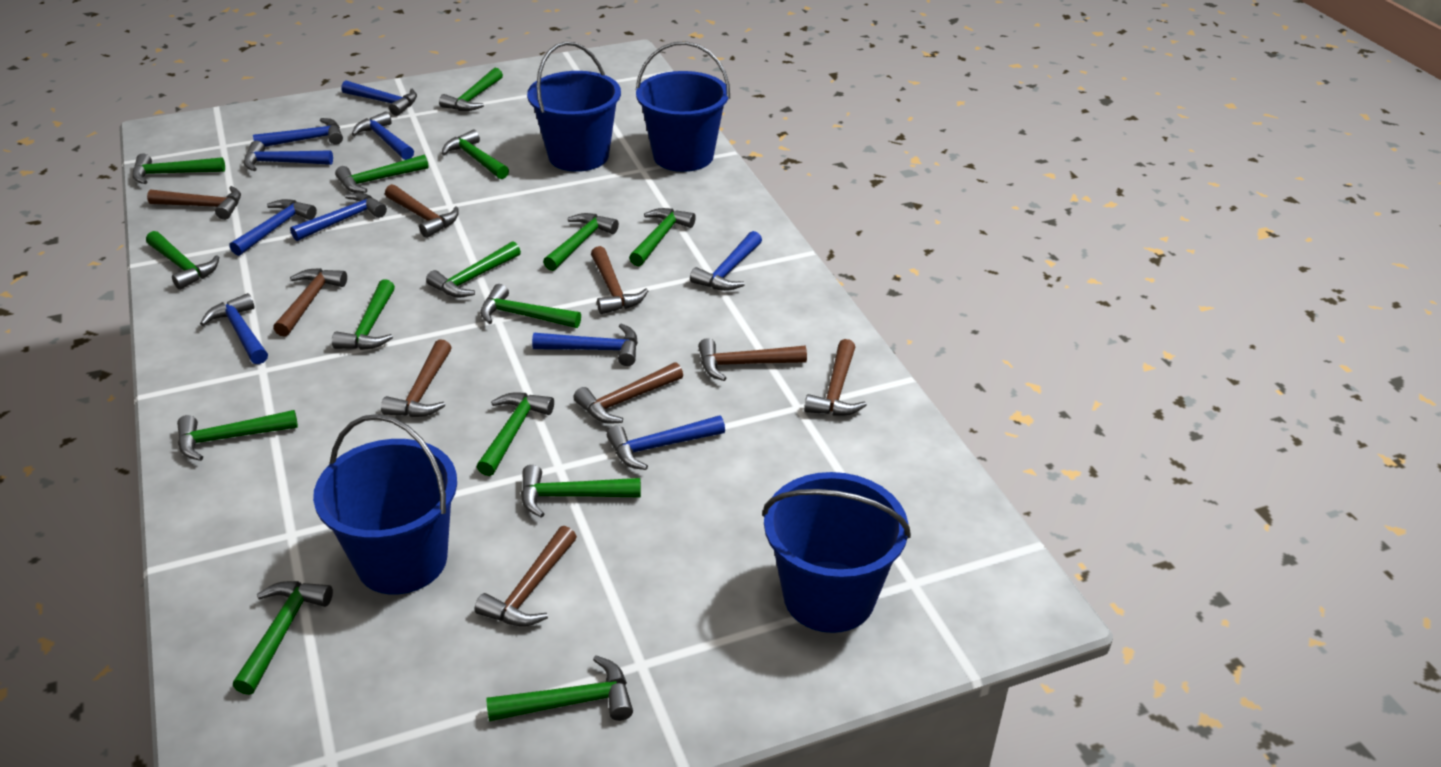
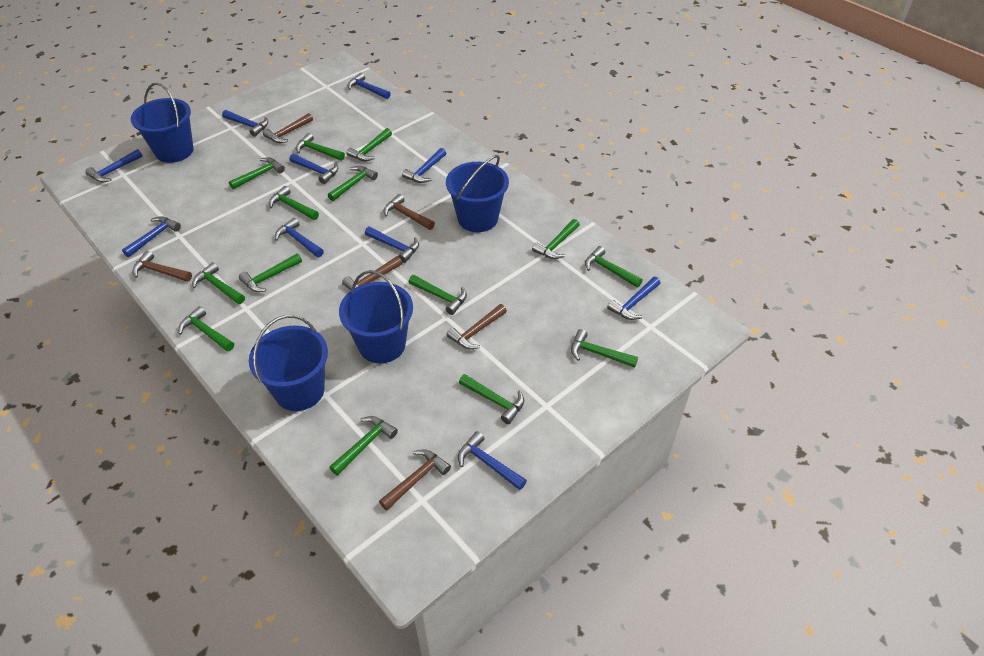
brown hammer: [147,186,241,220] [273,268,347,337] [381,339,452,417] [385,184,459,238] [475,526,577,627] [573,362,683,424] [591,246,648,314] [698,338,807,381] [804,339,867,416] = 9 -> [132,251,192,282] [263,113,313,143] [342,256,402,290] [379,449,451,510] [384,194,435,230] [447,304,507,349] = 6
green hammer: [132,154,225,184] [146,231,220,290] [177,410,298,461] [233,581,333,695] [332,279,395,350] [335,155,429,193] [426,242,521,297] [439,68,503,111] [442,129,509,179] [477,393,554,476] [480,284,581,328] [486,655,633,722] [521,465,641,518] [543,213,619,271] [629,208,696,266] = 15 -> [178,306,234,352] [192,262,245,304] [229,157,285,189] [239,253,302,292] [269,186,319,220] [296,133,345,161] [328,166,378,201] [329,416,398,476] [347,128,392,161] [409,275,467,315] [459,374,524,424] [532,219,580,259] [571,329,638,368] [585,246,643,288] = 14

